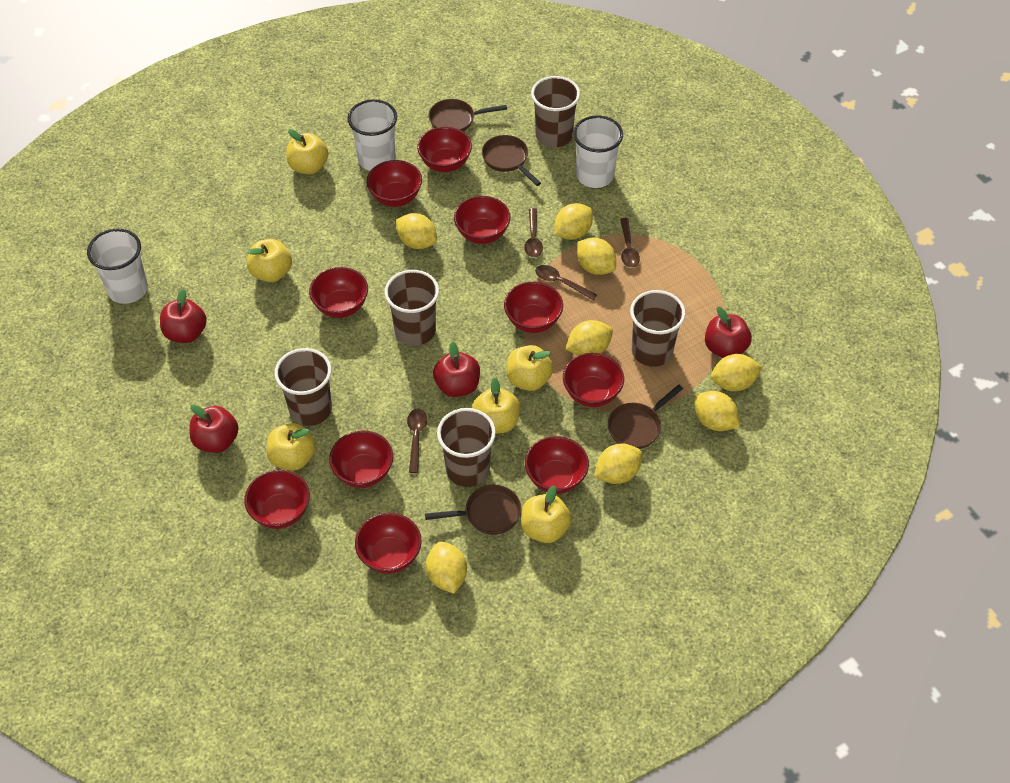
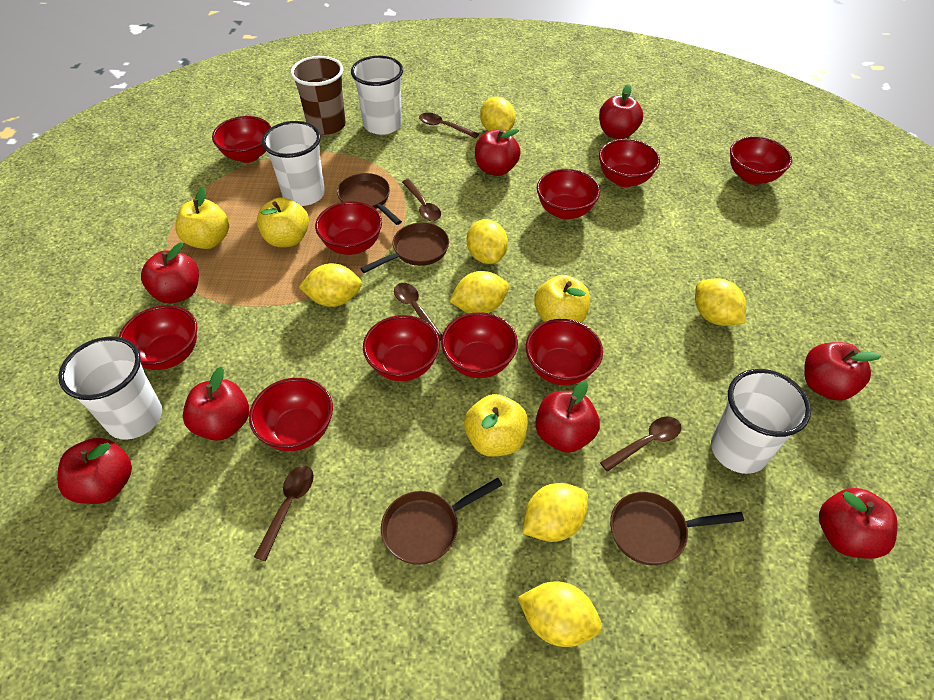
brown cup: [274,348,332,426] [385,270,439,346] [437,408,496,487] [531,76,580,147] [630,290,686,367] = 5 -> [291,56,346,135] = 1
brown spoon: [407,408,427,473] [524,208,543,257] [535,265,597,300] [620,218,640,267] = 4 -> [254,466,314,561] [394,283,442,341] [402,179,441,221] [419,113,479,138] [600,417,681,472] = 5
red apple: [160,289,207,343] [189,404,239,453] [433,342,480,397] [705,307,752,358] = 4 -> [57,438,132,504] [141,242,199,303] [183,367,249,441] [475,129,521,176] [535,381,600,453] [599,84,643,139] [804,342,881,401] [819,488,898,559] = 8
white cup: [87,229,148,304] [347,99,397,171] [573,115,623,188] = 3 -> [58,336,162,440] [262,121,325,206] [351,56,403,135] [711,369,811,474] = 4
yellow apple: [247,239,292,282] [267,423,316,471] [286,129,329,174] [472,377,520,434] [506,345,553,391] [521,485,571,543] = 6 -> [175,187,229,249] [257,197,309,247] [464,394,528,456] [534,275,590,323] = 4
yellow lemon: [396,213,437,249] [426,542,467,594] [555,203,593,240] [566,320,613,356] [577,238,616,275] [594,444,642,484] [694,391,740,431] [711,354,763,391] = 8 -> [299,263,362,307] [449,271,509,313] [467,219,508,264] [480,97,515,132] [518,582,602,647] [523,483,588,542] [695,278,746,326] = 7

